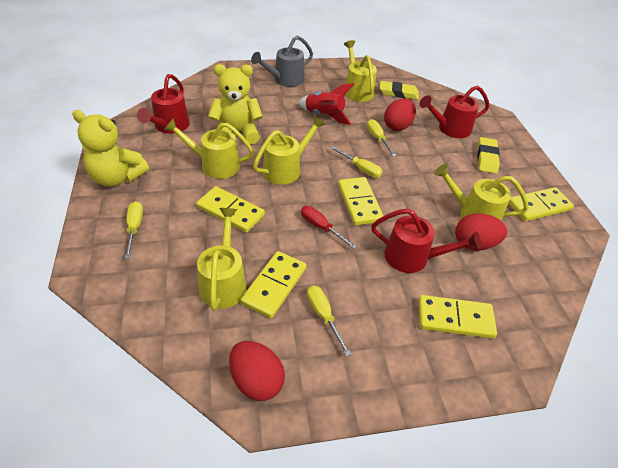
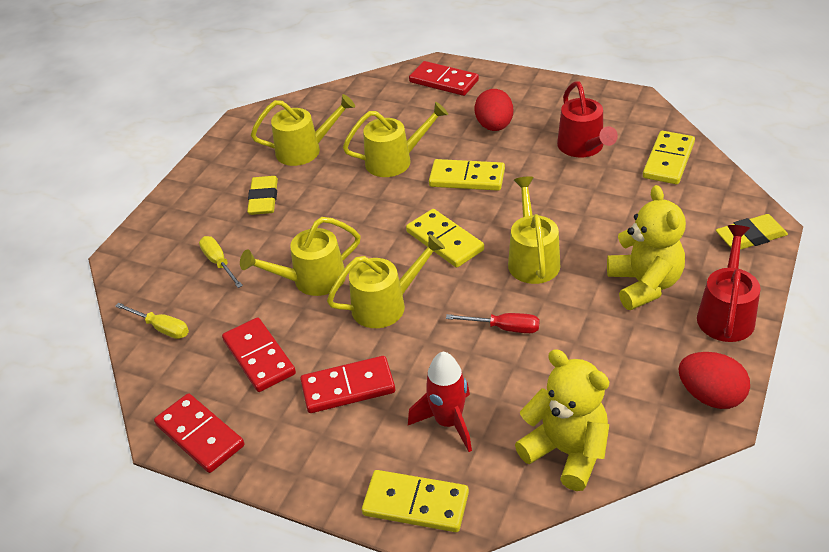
grey watering can: [251,36,313,87] = 1 -> none = 0
red domino: none = 0 -> [154,393,244,473] [222,317,296,392] [300,356,395,413] [409,61,479,96] = 4
red egg: [229,341,285,401] [384,98,416,131] [455,213,507,250] = 3 -> [474,89,513,131] [678,352,750,409] = 2
red watering can: [137,74,190,133] [371,208,482,273] [420,86,489,138] = 3 -> [557,81,618,158] [697,225,760,342] = 2
yellow domino: [196,186,265,233] [240,251,306,318] [338,177,383,225] [418,295,497,339] [508,187,574,222] = 5 -> [362,470,469,532] [406,209,484,268] [429,159,505,191] [643,131,695,184] = 4
yellow screwdriver: [125,201,143,259] [307,286,351,356] [330,146,383,178] [367,119,396,157] = 4 -> [115,303,189,339] [199,236,243,288] = 2

